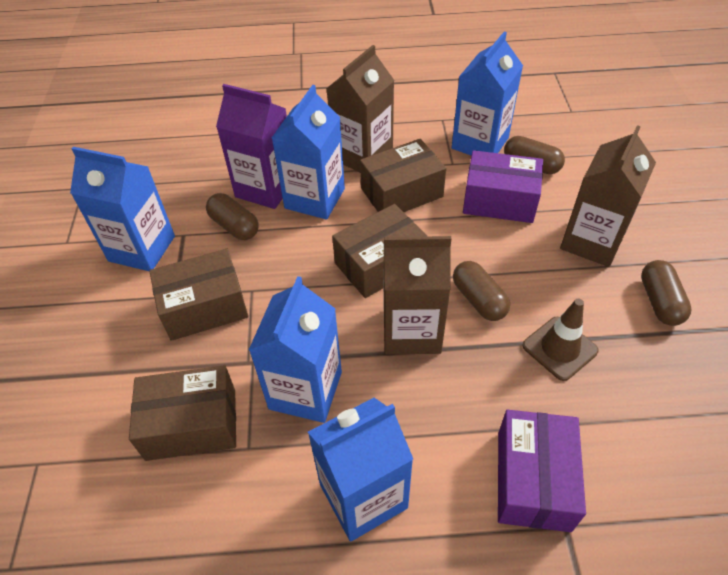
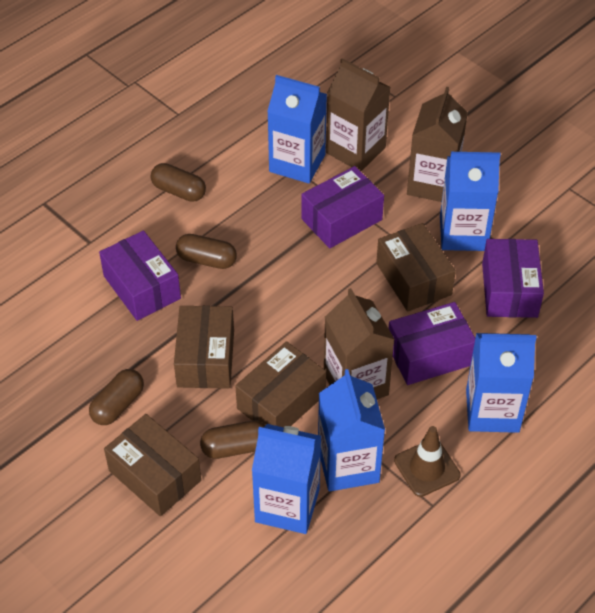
purple box: [463,150,543,223] [498,410,586,532] = 2 -> [99,230,181,321] [301,166,384,248] [389,302,475,385] [482,239,544,318] = 4
purple carton: [216,84,287,209] = 1 -> none = 0

